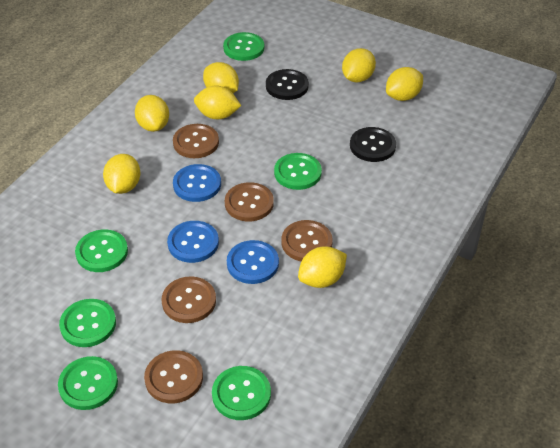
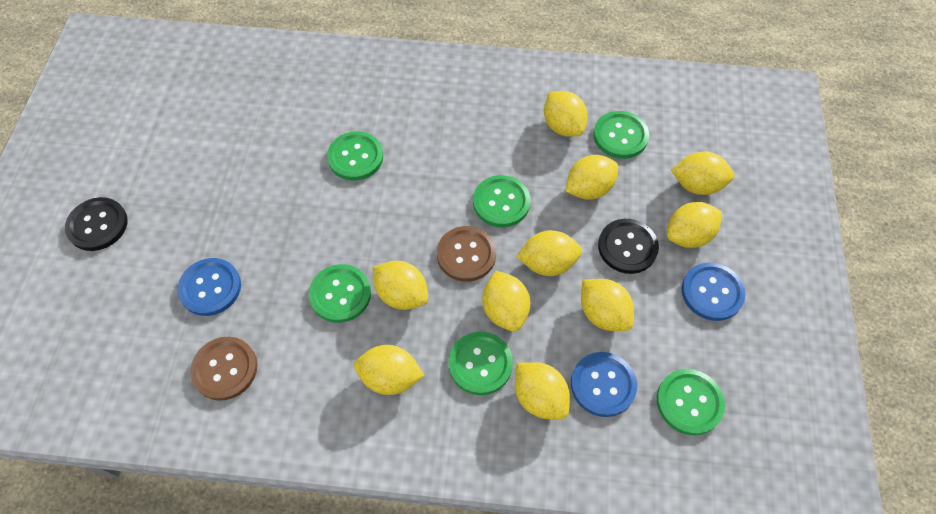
brown button: [144,350,203,403] [162,276,216,323] [173,124,219,158] [225,182,274,221] [281,220,333,262] = 5 -> [190,337,257,401] [437,226,496,282] = 2
yellow lemon: [103,154,140,194] [135,95,169,132] [194,85,241,119] [203,62,239,93] [298,246,347,288] [342,48,376,82] [386,67,423,101] = 7 -> [354,345,424,395] [373,261,428,310] [482,271,530,332] [515,362,570,420] [516,230,582,276] [544,91,588,137] [565,155,618,200] [581,279,634,331] [667,202,722,248] [671,152,734,195] = 10

